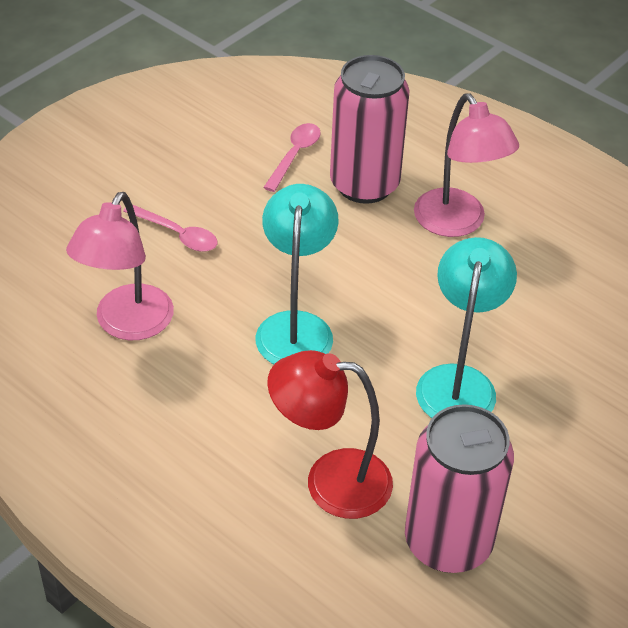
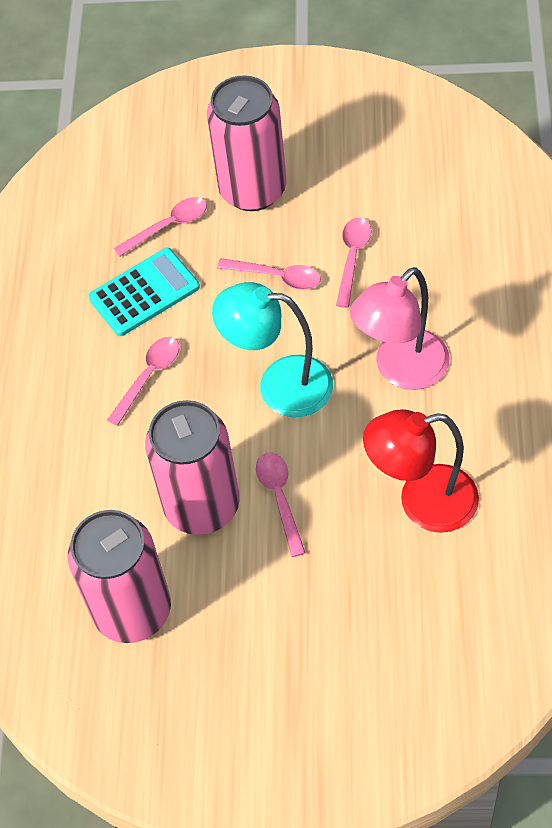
pink can: [330,55,409,204] [405,404,514,573] = 2 -> [68,510,171,643] [145,400,240,535] [207,75,286,211] = 3
pink lamp: [66,192,174,340] [414,93,519,237] = 2 -> [350,267,450,390] = 1
pink spoon: [123,204,217,252] [263,123,321,192] = 2 -> [107,337,179,426] [114,197,207,256] [217,258,321,290] [256,452,306,557] [336,218,372,308] = 5
turquoise calculator: none = 0 -> [88,248,200,336] = 1
turquoise lamp: [255,184,339,364] [416,237,517,418] = 2 -> [212,282,333,417] = 1

